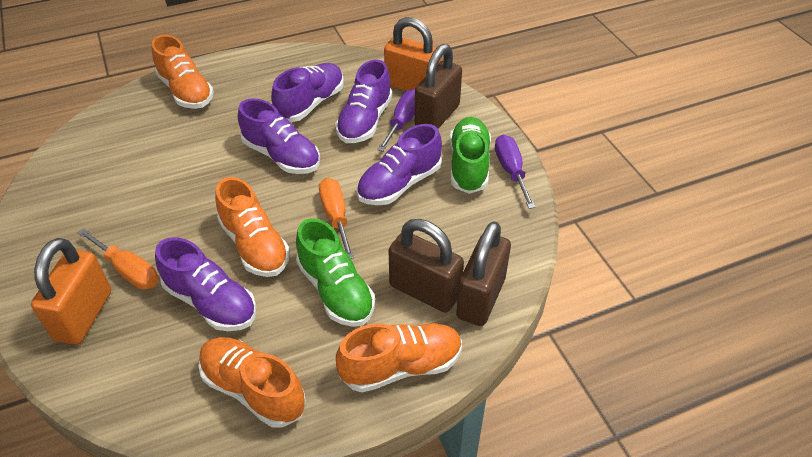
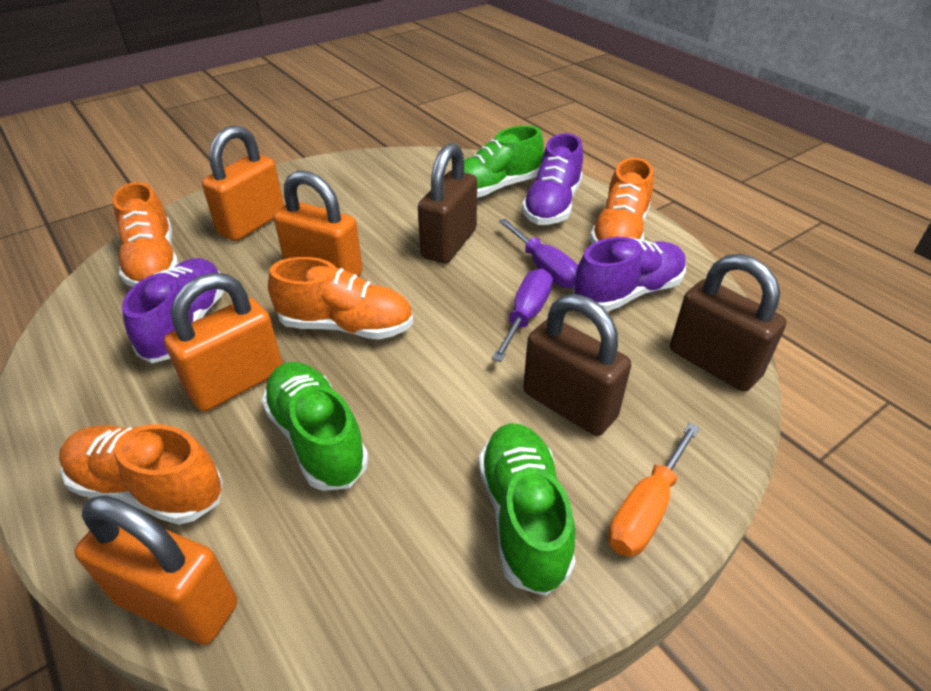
green shoe: [296,218,375,327] [450,117,491,194] = 2 -> [261,362,369,491] [464,126,544,198] [479,423,575,596] = 3
orange padlock: [31,238,111,345] [384,17,441,91] = 2 -> [74,495,237,645] [164,273,283,412] [202,125,284,241] [274,171,363,276] = 4
orange screwdriver: [77,228,159,290] [319,178,354,259] = 2 -> [608,423,700,557] = 1
purple shoe: [155,237,256,331] [238,99,320,174] [271,63,344,122] [335,59,392,143] [357,124,442,205] = 5 -> [122,258,224,363] [522,133,583,225] [573,237,686,312] = 3

